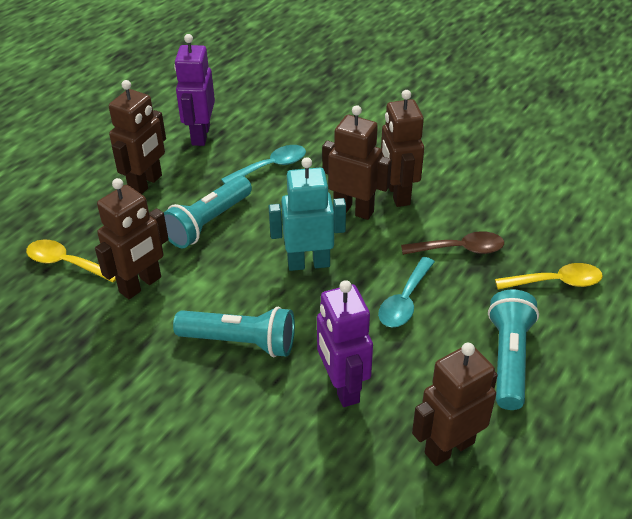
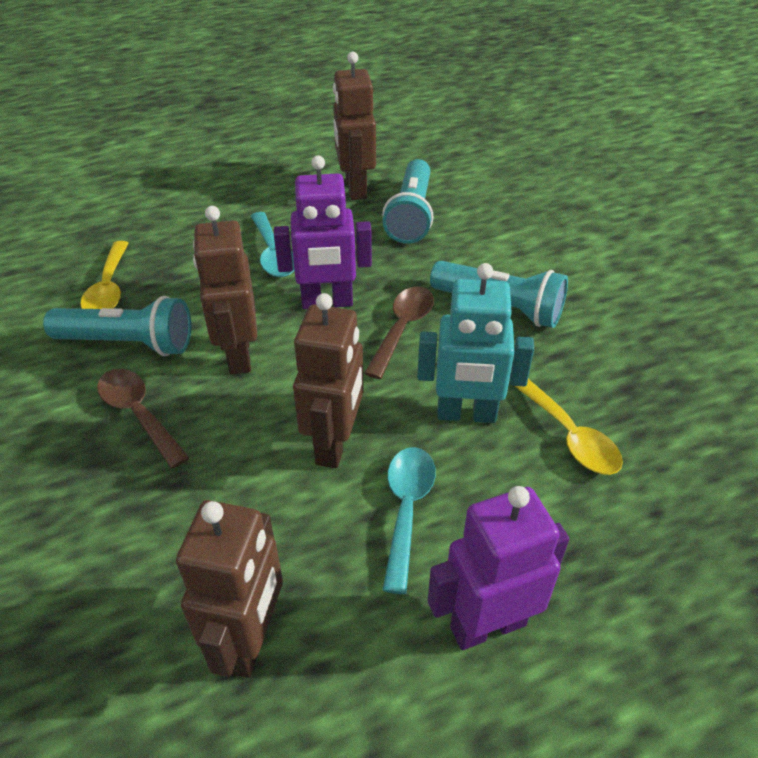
brown robot: [95,178,169,299] [109,80,166,194] [322,105,392,220] [381,90,424,207] [412,343,498,466] = 5 -> [176,500,283,678] [193,206,257,374] [293,293,364,468] [333,52,376,200] = 4
brown spoon: [401,231,504,255] = 1 -> [97,369,190,469] [364,286,434,379] = 2

